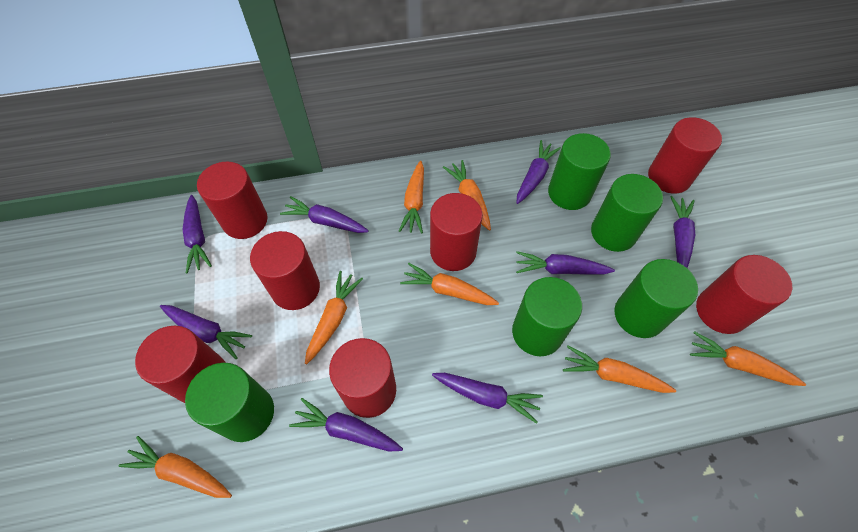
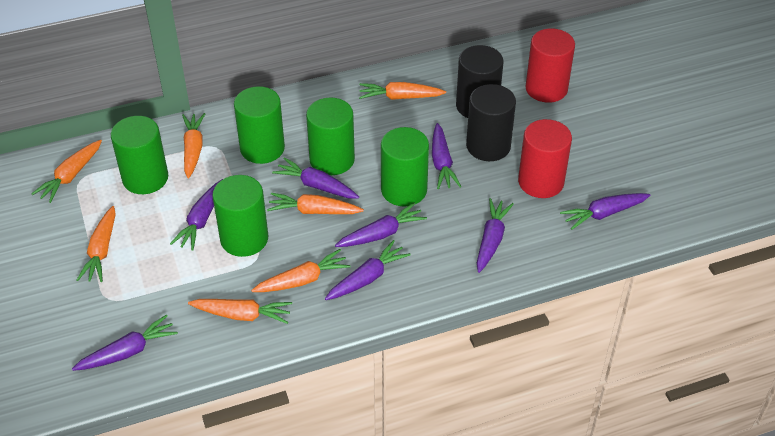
black cylinder: none = 0 -> [456,45,503,118] [466,84,516,161] = 2
red cylinder: [135,326,226,403] [197,162,267,239] [250,231,320,310] [329,338,396,418] [430,193,483,271] [648,117,722,194] [696,255,792,334] = 7 -> [518,119,572,198] [525,28,575,103] = 2

